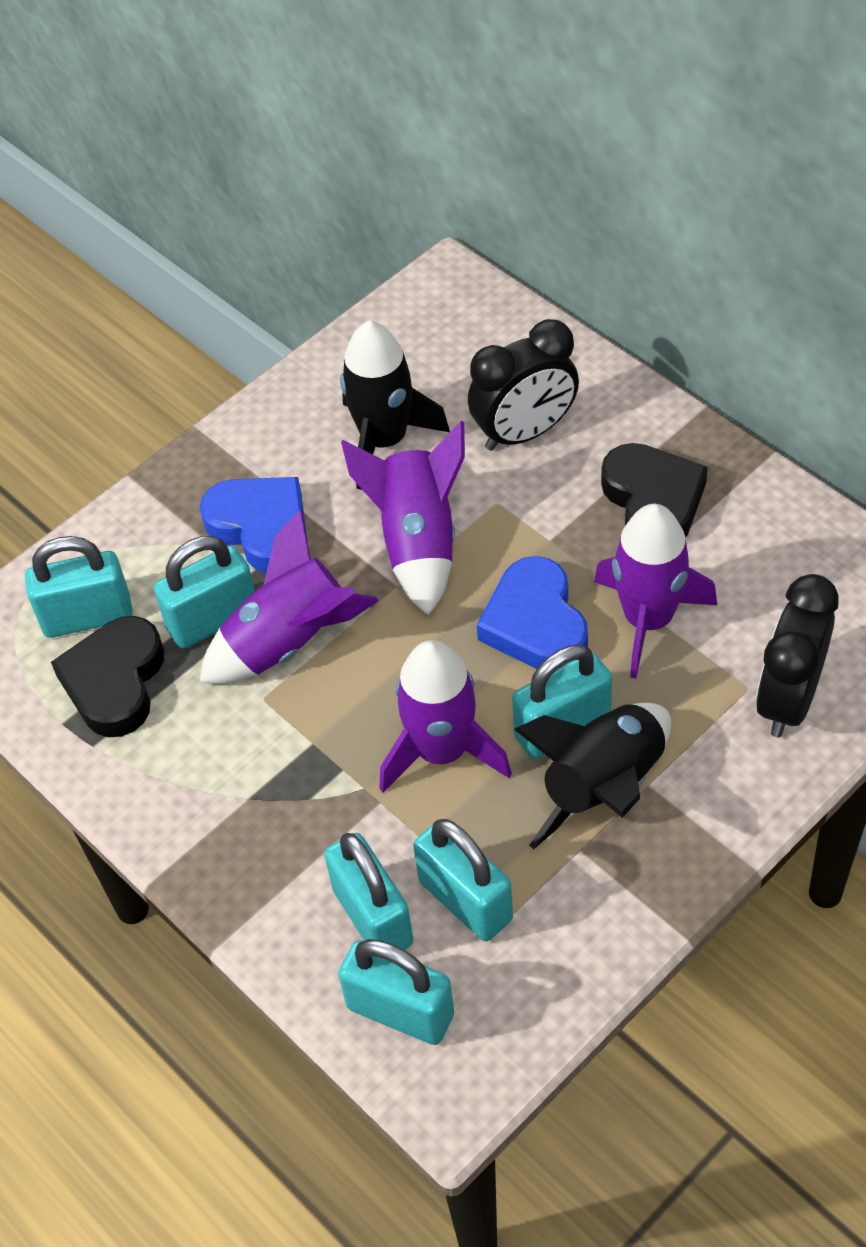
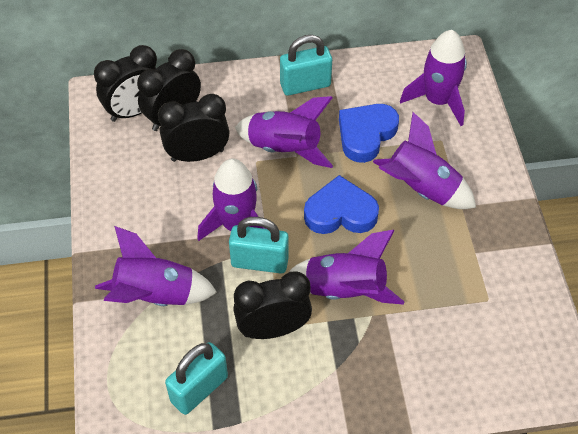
black clock: [468,319,579,451] [756,574,839,737] = 2 -> [94,45,157,122] [137,49,201,131] [158,94,230,162] [233,271,312,339] = 4
black heart: [51,616,164,737] [601,443,708,538] = 2 -> none = 0
black rocket: [340,321,450,490] [514,703,671,849] = 2 -> none = 0
purple rocket: [200,510,379,684] [341,421,465,616] [379,640,512,792] [594,504,717,679] = 4 -> [95,226,217,306] [197,158,266,241] [235,96,333,168] [289,230,404,305] [373,112,476,209] [400,30,467,126] = 6
turquoise padlock: [25,536,133,638] [154,536,255,649] [324,833,414,950] [338,939,454,1045] [413,819,513,941] [512,644,612,759] = 6 -> [165,342,228,415] [229,217,289,273] [280,35,332,96] = 3

